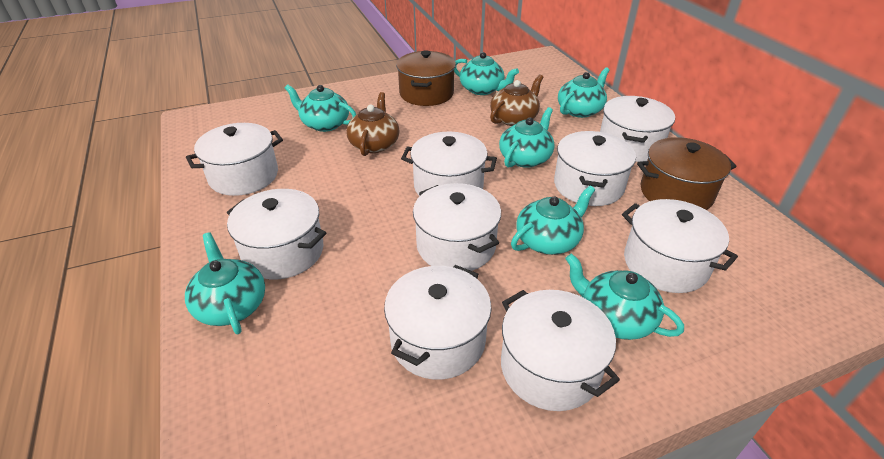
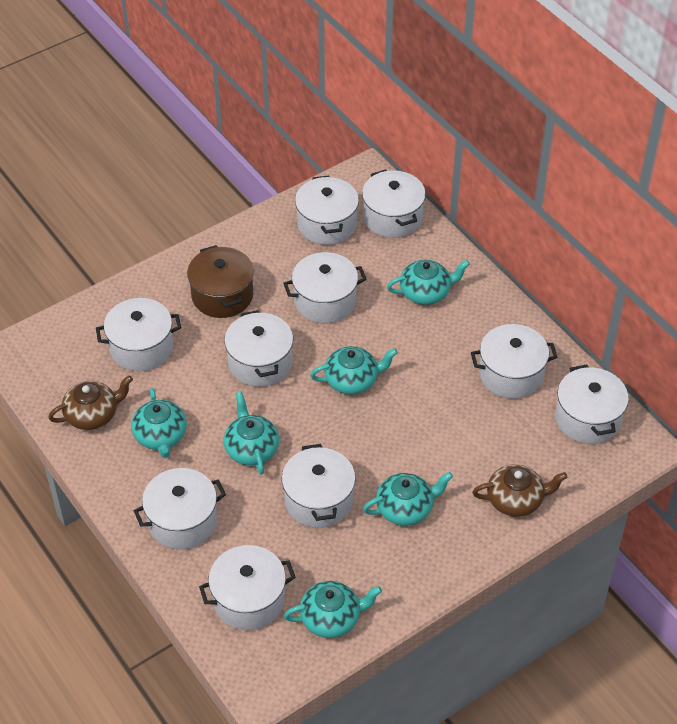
brown pot: [396,50,456,106] [637,137,737,210] = 2 -> [187,245,254,318] = 1
turquoise teapot: [185,232,265,334] [285,84,356,132] [454,52,519,95] [499,107,555,168] [511,186,595,255] [558,67,609,118] [565,253,684,340] = 7 -> [131,388,187,458] [223,392,279,475] [284,581,382,638] [310,346,398,394] [363,472,453,526] [387,260,470,305] = 6
white pot: [186,123,283,196] [227,189,326,279] [384,265,492,380] [401,132,497,197] [413,183,501,271] [501,290,620,411] [554,131,636,206] [600,96,675,162] [622,199,738,293] = 9 -> [96,298,181,371] [134,468,226,550] [199,545,296,630] [224,310,293,387] [282,444,356,528] [283,252,367,324] [295,176,359,245] [362,169,426,238] [471,324,557,399] [555,365,629,444] = 10

